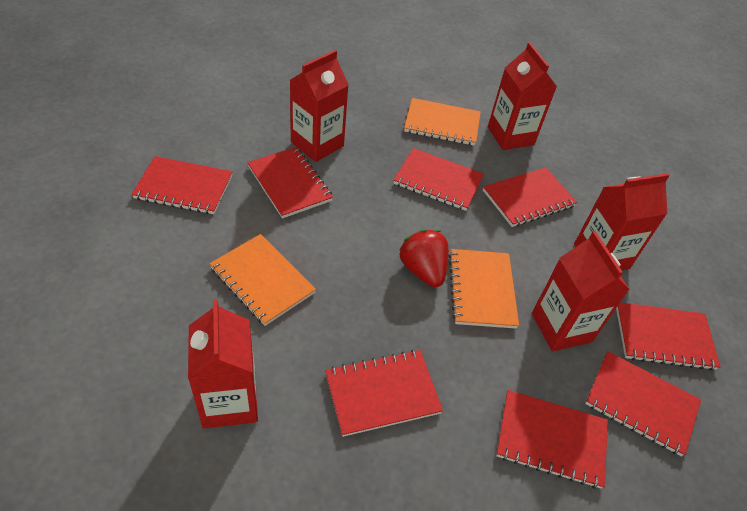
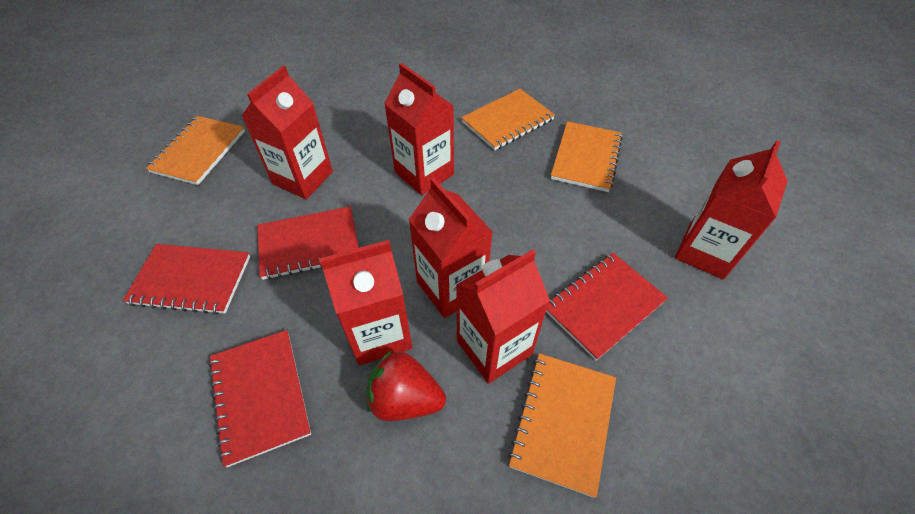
orange notebook: [209,234,316,326] [404,98,481,146] [449,249,519,329] = 3 -> [146,116,245,185] [461,89,555,150] [508,353,616,498] [551,121,623,192] = 4
red carton: [188,300,258,428] [290,50,349,162] [488,42,557,150] [532,231,630,351] [574,173,670,270] = 5 -> [242,66,333,199] [319,240,412,365] [384,63,454,195] [409,178,493,318] [456,250,550,384] [675,141,788,279] = 6
red notebook: [132,156,233,214] [247,147,333,219] [325,350,443,437] [393,148,484,211] [483,167,577,227] [496,390,608,489] [585,351,701,457] [616,302,720,371] = 8 -> [123,244,250,315] [208,330,311,467] [257,206,359,280] [546,253,668,361] = 4

